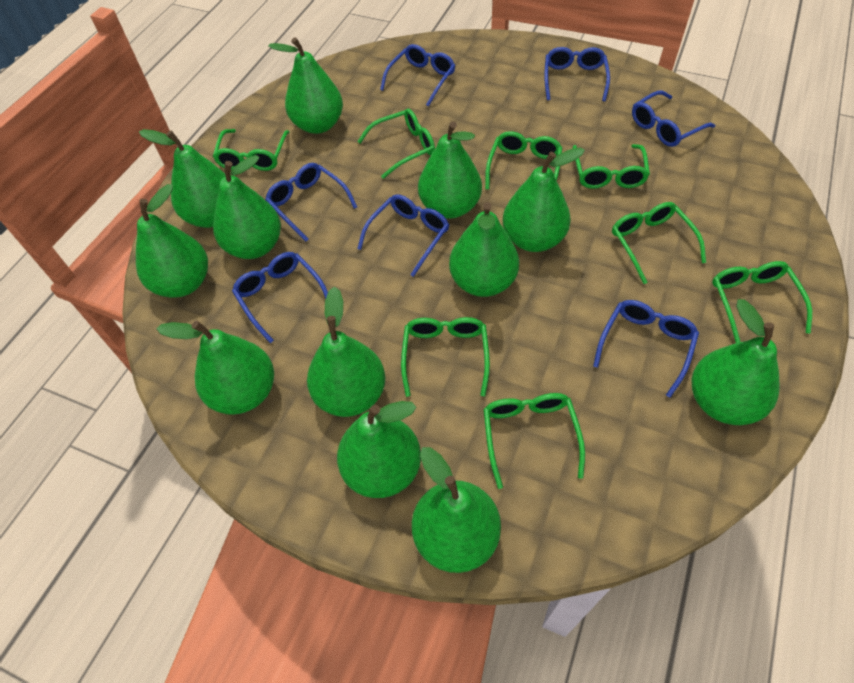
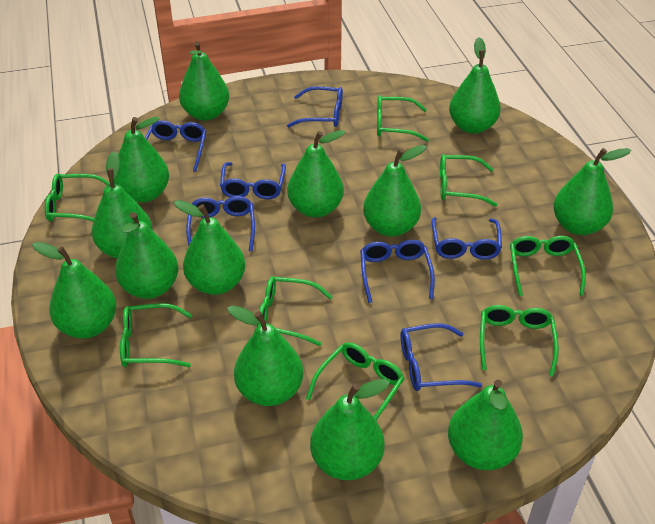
green pear: [136,184,208,298] [139,129,225,228] [156,321,274,415] [213,155,281,259] [268,37,343,134] [307,287,385,417] [337,401,421,498] [412,447,501,573] [418,122,482,219] [449,202,519,297] [503,148,585,252] [692,299,780,425] = 12 -> [32,242,116,339] [92,151,153,258] [113,117,169,203] [115,212,179,299] [174,200,245,295] [179,41,229,121] [227,305,303,406] [287,130,345,217] [310,379,390,480] [363,145,427,237] [448,380,523,470] [449,37,501,134] [553,148,631,235] = 13

